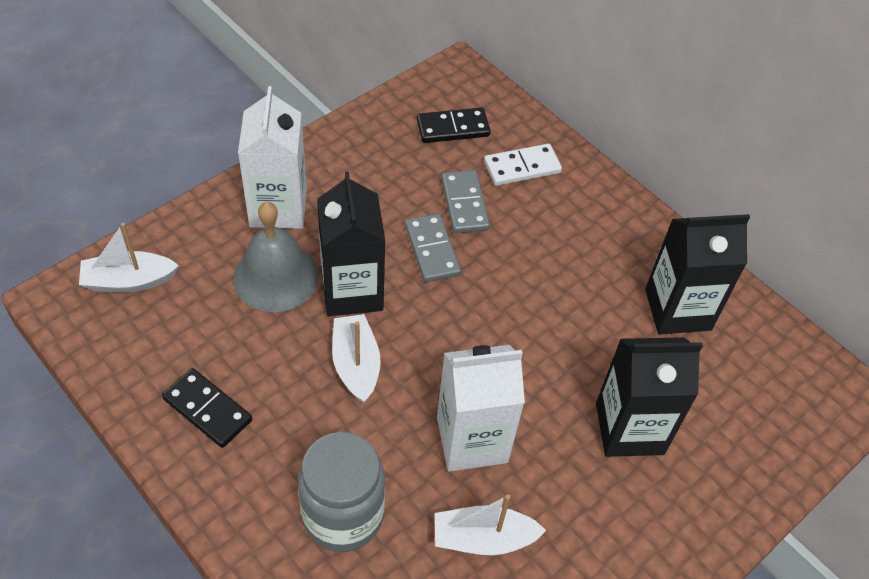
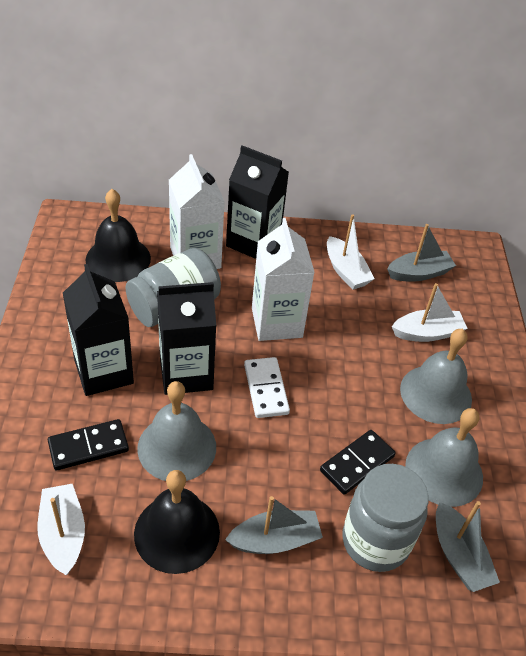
black bell: none = 0 -> [85,189,151,282] [134,470,220,574] = 2
grey bell: [233,202,318,312] = 1 -> [137,381,216,481] [400,329,472,424] [405,408,483,507] = 3
grey boat: none = 0 -> [225,496,323,554] [387,224,456,282] [436,501,500,592] = 3
grey domino: [405,213,461,282] [441,170,490,233] = 2 -> none = 0
grey jar: [298,432,385,552] = 1 -> [125,248,221,327] [342,464,429,572] = 2

